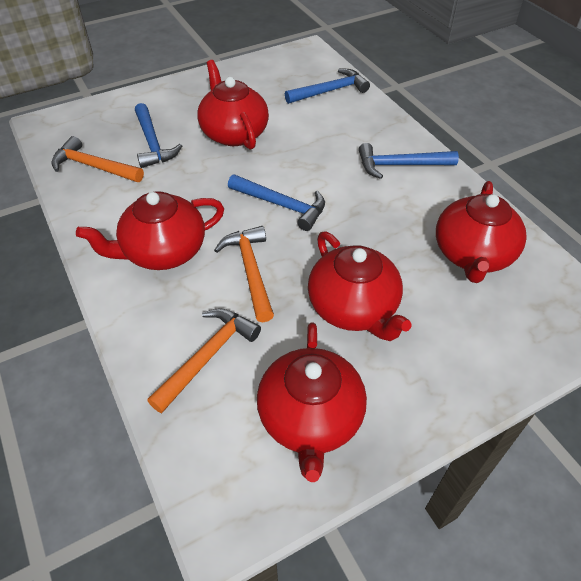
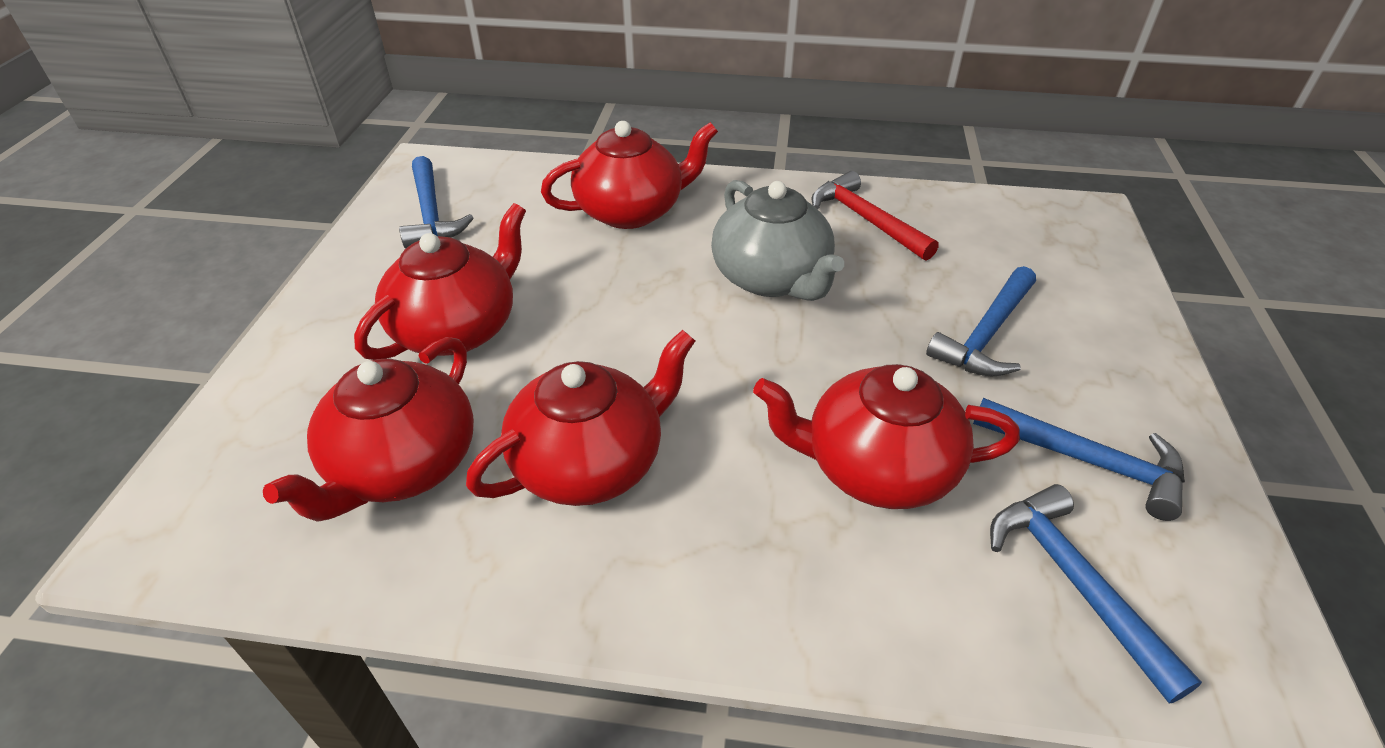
grey teapot: none = 0 -> [711,180,844,301] = 1
orange hammer: [52,136,144,182] [147,308,261,413] [214,226,274,322] = 3 -> none = 0
red hammer: none = 0 -> [811,171,939,261] = 1

